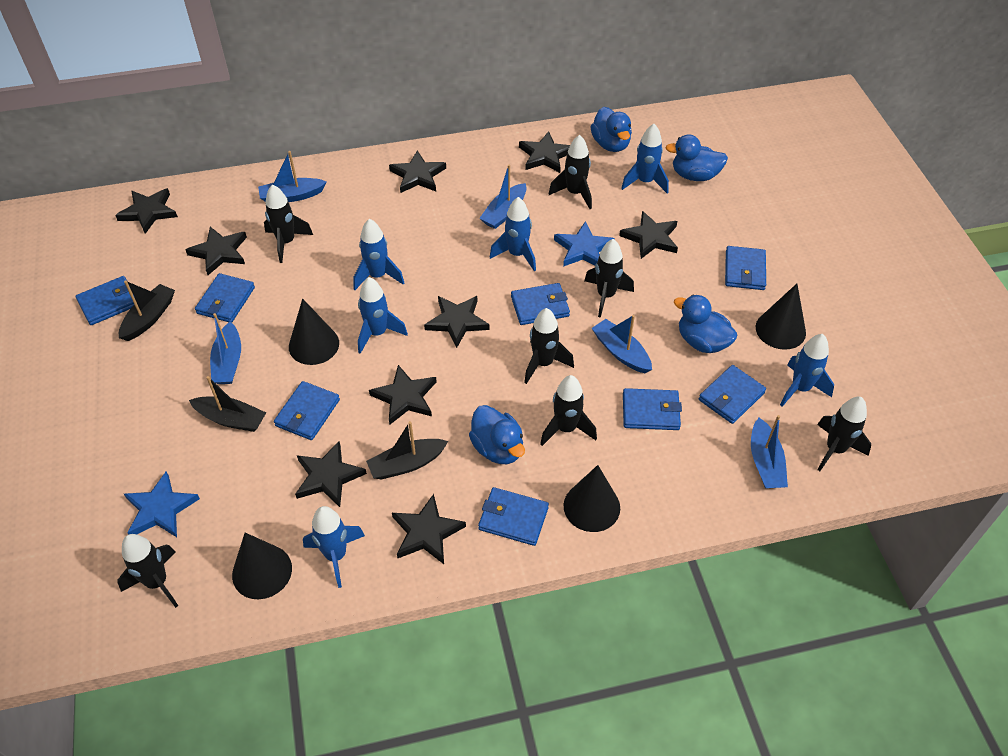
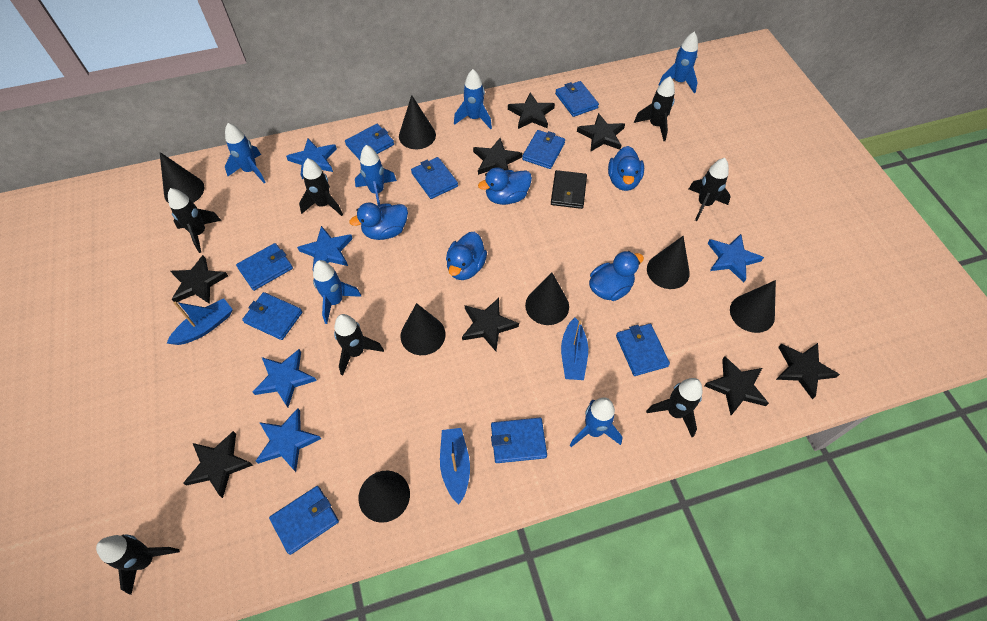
black boat: [119,280,175,341] [189,376,266,432] [366,421,448,480] = 3 -> none = 0
black cone: [232,533,292,599] [289,299,339,365] [563,465,620,532] [756,284,806,350] = 4 -> [160,152,204,203] [358,470,410,523] [399,95,436,149] [400,303,445,355] [525,273,569,325] [647,236,690,289] [730,280,776,333] = 7
black star: [115,188,178,234] [185,227,247,275] [295,441,367,507] [369,365,437,425] [389,150,446,193] [392,494,466,564] [424,296,490,348] [519,131,570,173] [619,211,678,259] = 9 -> [171,255,228,304] [183,431,253,498] [462,298,519,351] [473,138,522,175] [508,92,555,129] [577,113,625,152] [704,356,769,415] [776,343,840,399] = 8
black wallet: none = 0 -> [551,170,587,209] = 1
blue boat: [210,313,241,384] [258,151,327,202] [479,165,526,229] [592,315,652,373] [751,415,788,488] = 5 -> [166,298,233,345] [440,428,470,504] [561,318,588,380] = 3
blue duck: [469,405,525,464] [591,107,632,152] [665,134,728,181] [674,295,738,353] = 4 -> [349,203,408,240] [446,232,487,280] [478,167,532,205] [589,251,644,301] [608,146,644,191] = 5
blue star: [124,471,200,537] [554,221,615,267] = 2 -> [253,349,317,407] [256,408,321,472] [286,138,337,179] [297,226,353,269] [708,234,764,283] = 5
blue wallet: [76,276,135,325] [195,273,255,323] [274,381,340,440] [478,487,549,546] [511,283,570,325] [623,388,682,430] [699,365,766,424] [725,246,766,290] = 8 -> [236,243,293,291] [242,292,302,340] [269,486,339,555] [345,124,394,160] [411,157,458,199] [491,418,547,463] [522,130,565,169] [555,81,599,117] [616,324,670,376] = 9

